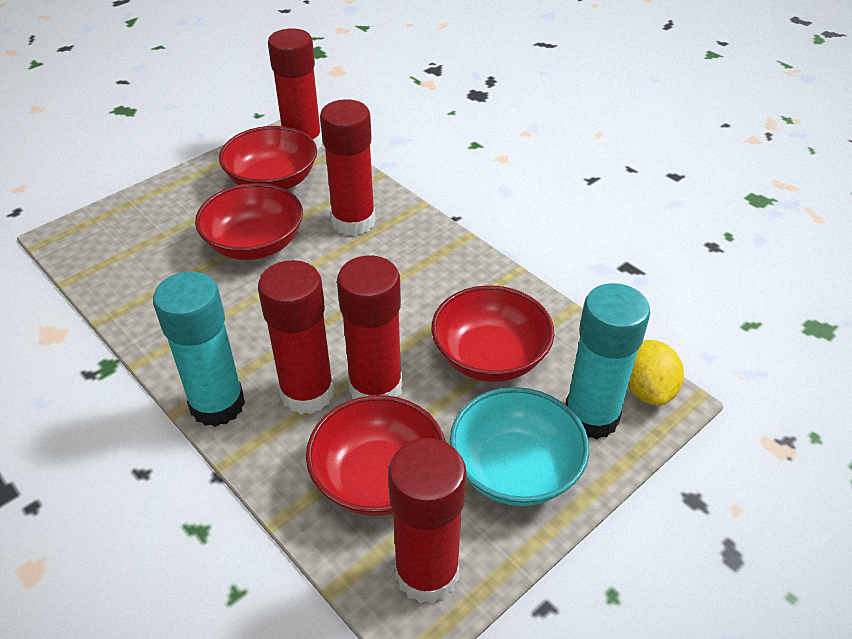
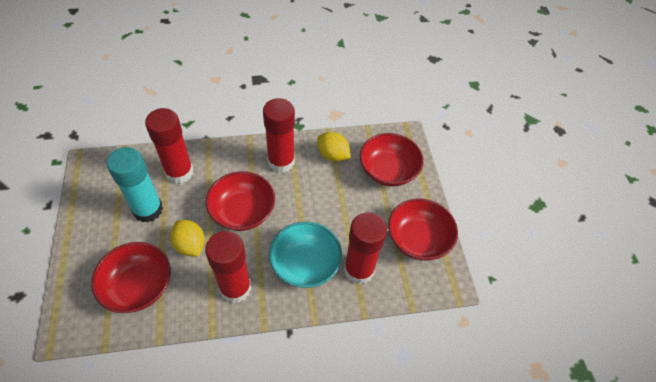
red glue stick: [258,260,334,414] [268,28,322,151] [320,99,375,236] [337,255,403,399] [388,438,466,603] = 5 -> [145,108,194,184] [205,231,251,303] [263,98,295,173] [344,212,387,284] = 4
turquoise glue stick: [153,272,245,427] [565,283,651,439] = 2 -> [107,147,163,222] = 1
yellow lemon: [628,340,684,406] = 1 -> [170,220,205,257] [317,132,351,162] = 2

